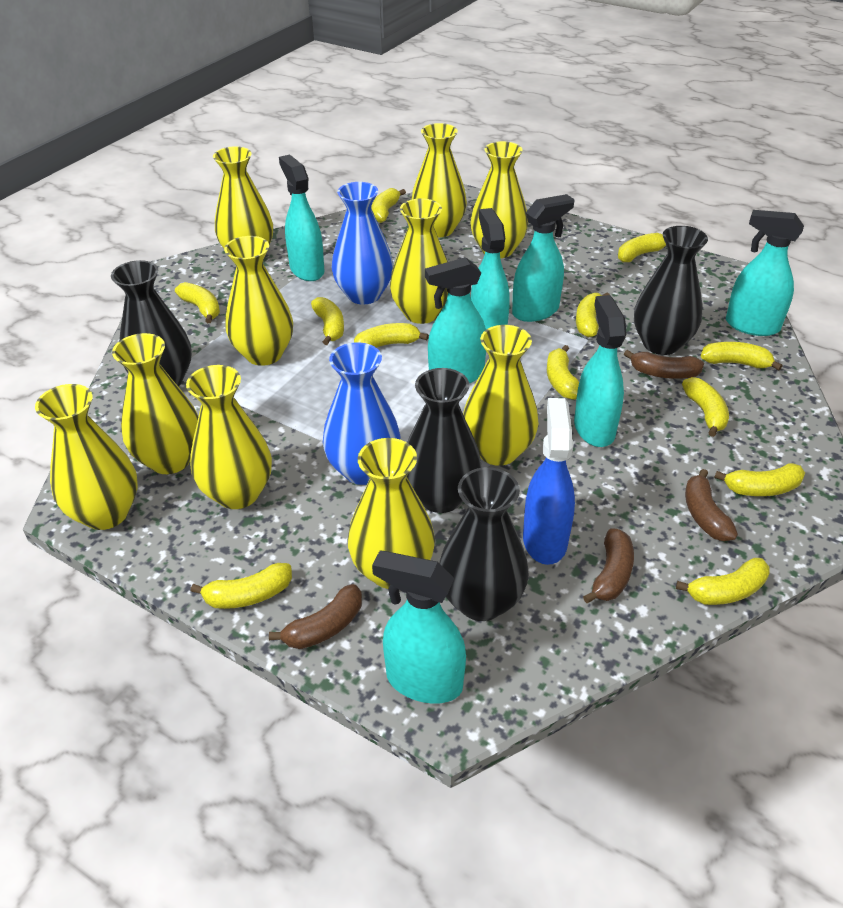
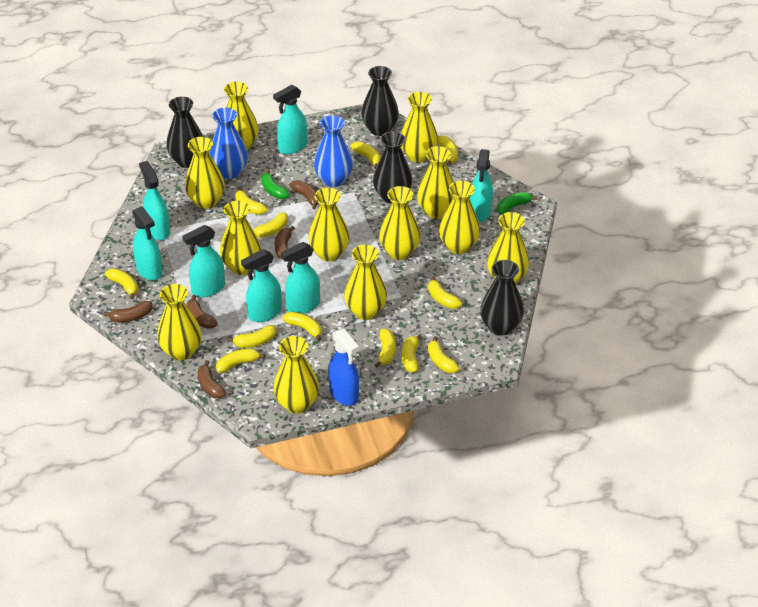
brown banana: [269,584,362,649] [583,528,634,603] [624,350,704,379] [685,469,738,541] = 4 -> [103,301,153,323] [187,295,218,329] [198,360,226,399] [275,226,295,260] [290,180,319,209] = 5
green banana: none = 0 -> [261,170,290,199] [497,192,537,214] = 2
yellow vase: [35,384,138,530] [112,333,199,474] [186,365,272,509] [213,146,273,248] [224,236,293,366] [347,438,435,589] [390,198,448,324] [411,123,467,237] [463,325,539,466] [470,141,528,258] = 10 -> [157,284,202,361] [185,137,225,209] [220,201,261,275] [224,82,258,151] [273,336,319,414] [308,188,350,262] [344,245,387,320] [379,186,420,260] [401,92,438,163] [417,146,454,219] [439,181,480,254] [487,212,529,284] = 12

